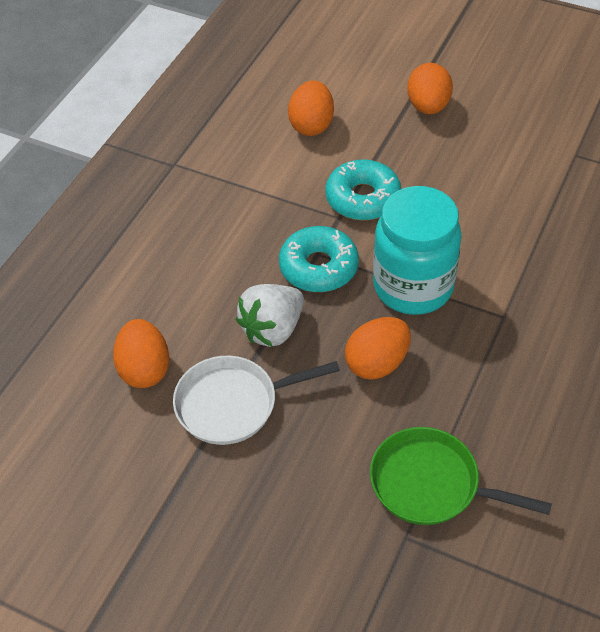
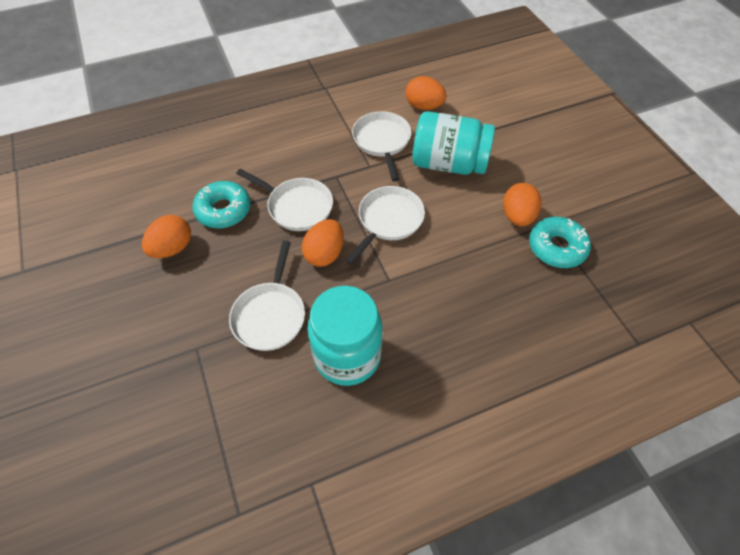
green pan: [370,427,552,525] = 1 -> none = 0
turquoise jar: [373,186,462,315] = 1 -> [308,286,382,386] [412,111,495,175] = 2
white pan: [173,356,340,445] = 1 -> [229,241,305,351] [236,169,333,231] [345,186,425,265] [352,111,411,182] = 4
white strawberry: [236,284,304,347] = 1 -> none = 0

